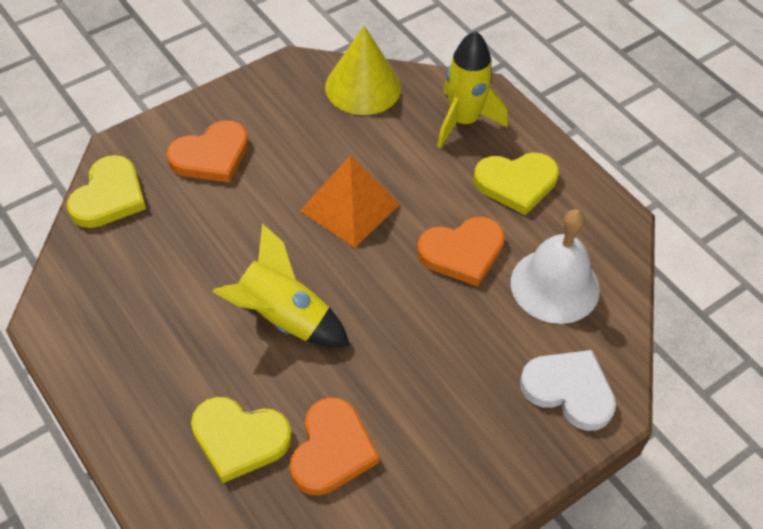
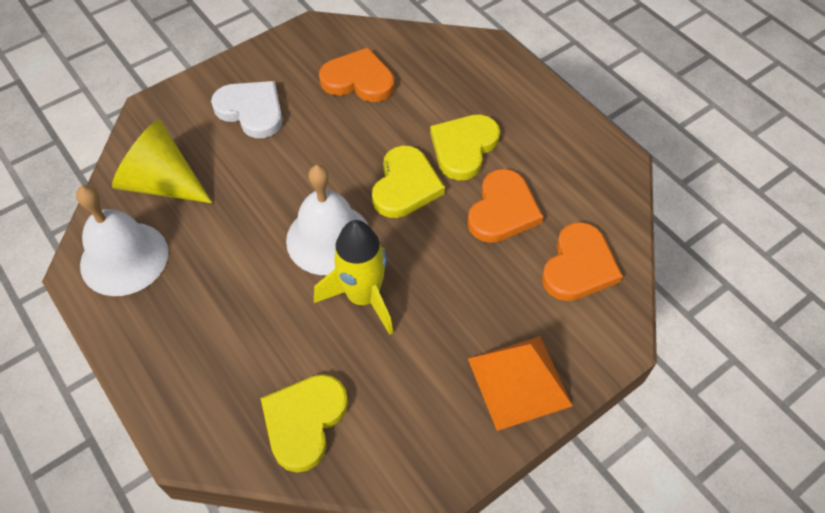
white bell: [511,209,600,324] = 1 -> [76,186,168,296] [286,165,369,275] = 2
yellow rocket: [212,224,350,347] [437,31,508,148] = 2 -> [314,220,393,335] = 1

